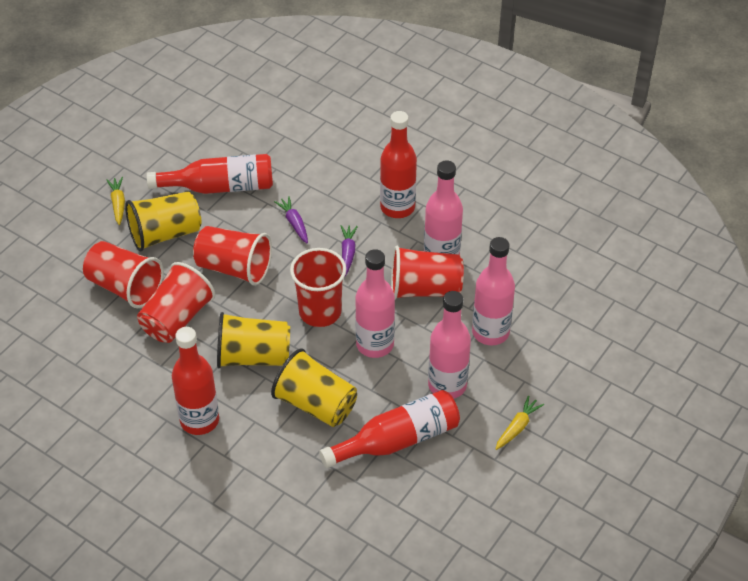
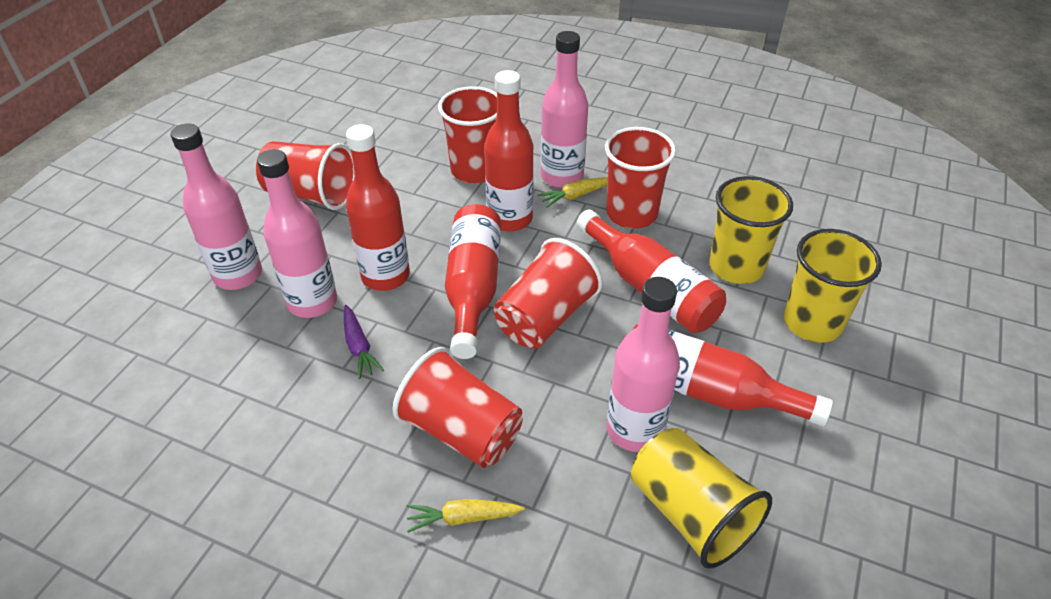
purple carrot: [274,196,308,243] [341,225,358,276] = 2 -> [344,305,384,379] = 1
red bottle: [147,154,273,194] [172,327,219,435] [319,390,460,468] [380,111,417,218] = 4 -> [346,124,410,291] [445,204,501,359] [484,70,534,232] [576,210,726,333] [633,324,833,426] = 5

